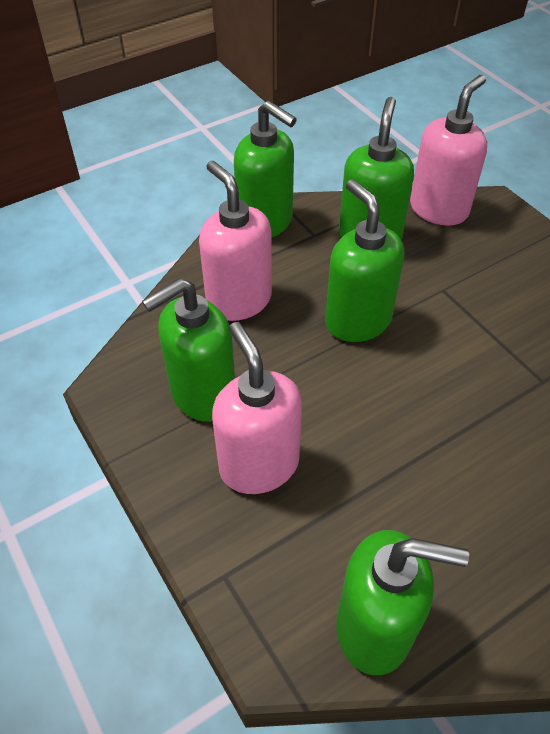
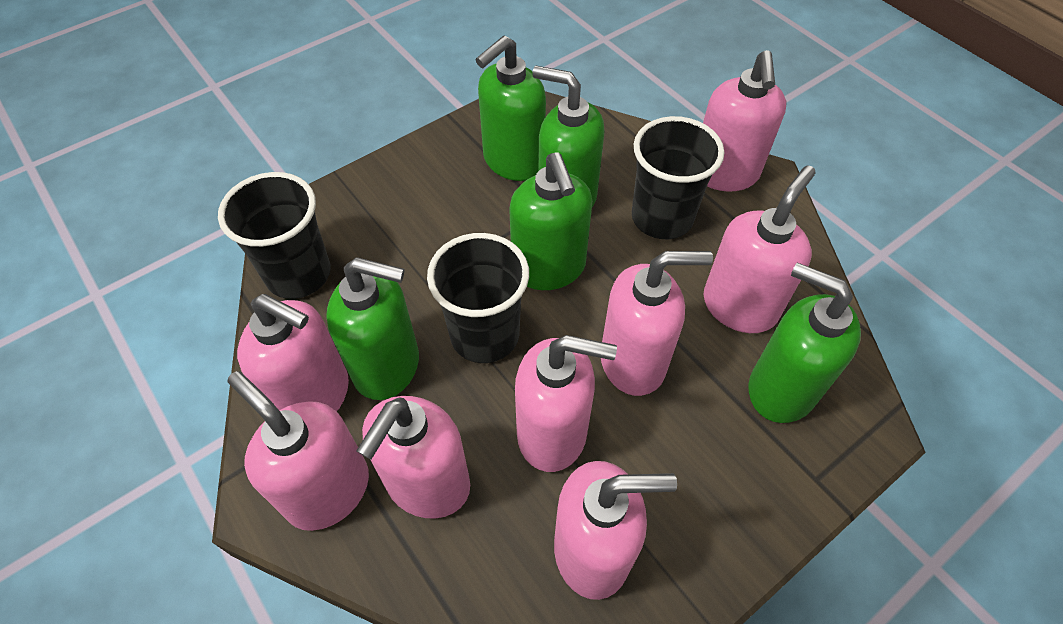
black cup: none = 0 -> [218,172,331,299] [427,233,529,363] [632,116,724,239] = 3
pink soap dispenser: [199,161,272,321] [212,322,302,494] [410,75,487,226] = 3 -> [227,371,369,531] [237,294,349,412] [356,396,470,519] [515,335,617,472] [554,461,677,600] [601,251,713,396] [703,50,786,191] [703,165,816,333] = 8

